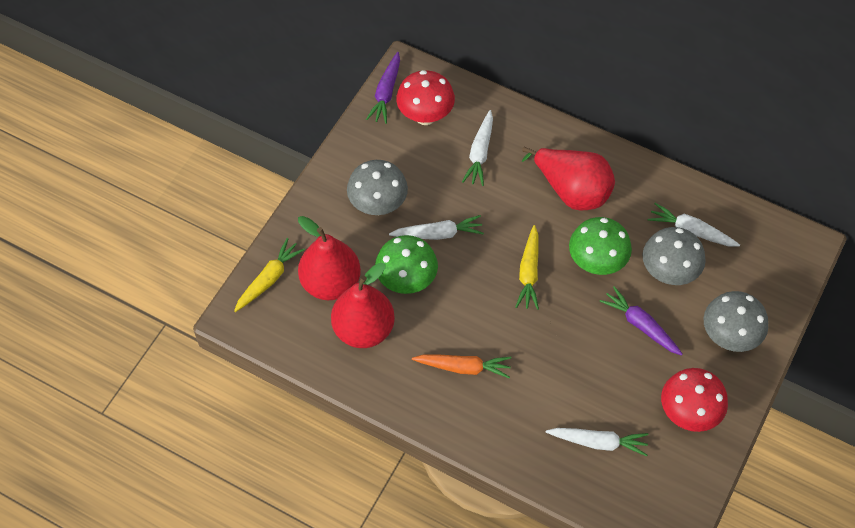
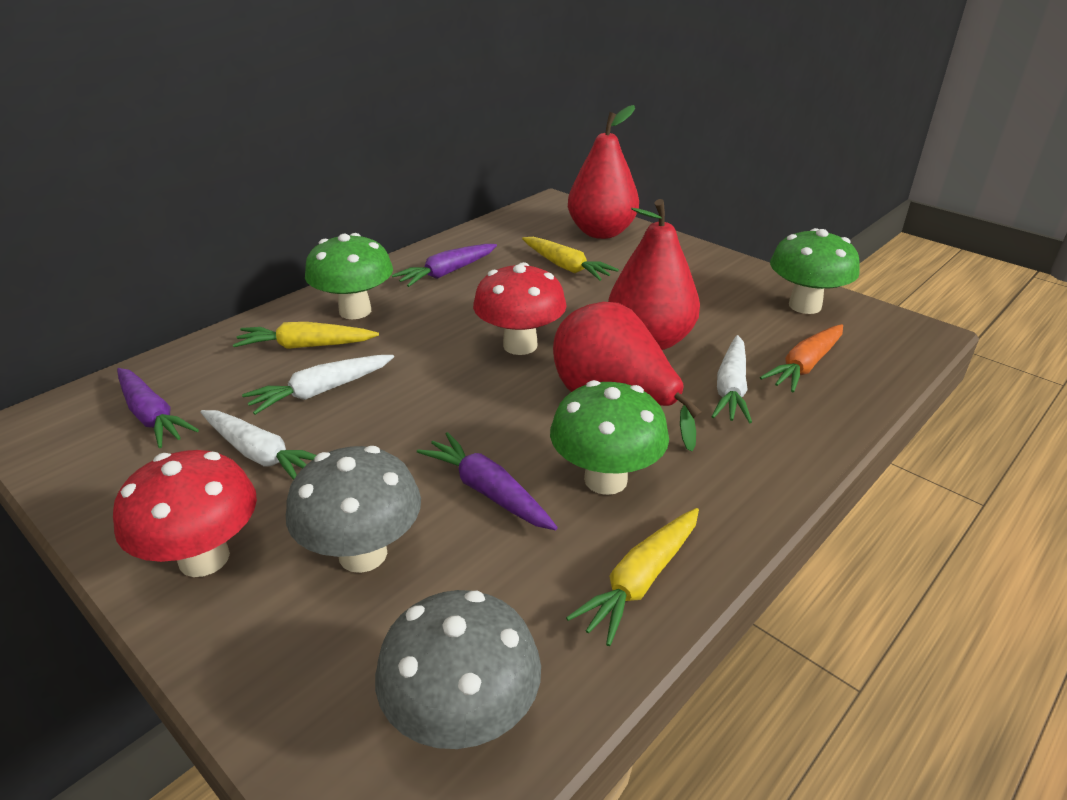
green mushroom: [375,235,438,294] [569,217,632,275] = 2 -> [305,233,393,319] [550,380,669,495] [770,228,860,314] = 3
grey mushroom: [347,160,408,215] [642,227,706,285] [703,291,768,352] = 3 -> [286,446,421,573] [375,590,541,749] = 2
purple carrot: [366,52,400,124] [600,286,683,356] = 2 -> [117,368,199,448] [392,244,497,287] [417,432,558,530] = 3
white carrot: [389,215,484,240] [462,110,493,186] [546,428,649,456] [648,203,740,247] = 4 -> [200,410,316,480] [242,355,394,415] [711,335,752,423] = 3
yellow carrot: [234,238,305,312] [515,225,539,310] = 2 -> [233,322,379,349] [522,237,619,281] [566,508,699,646] = 3

